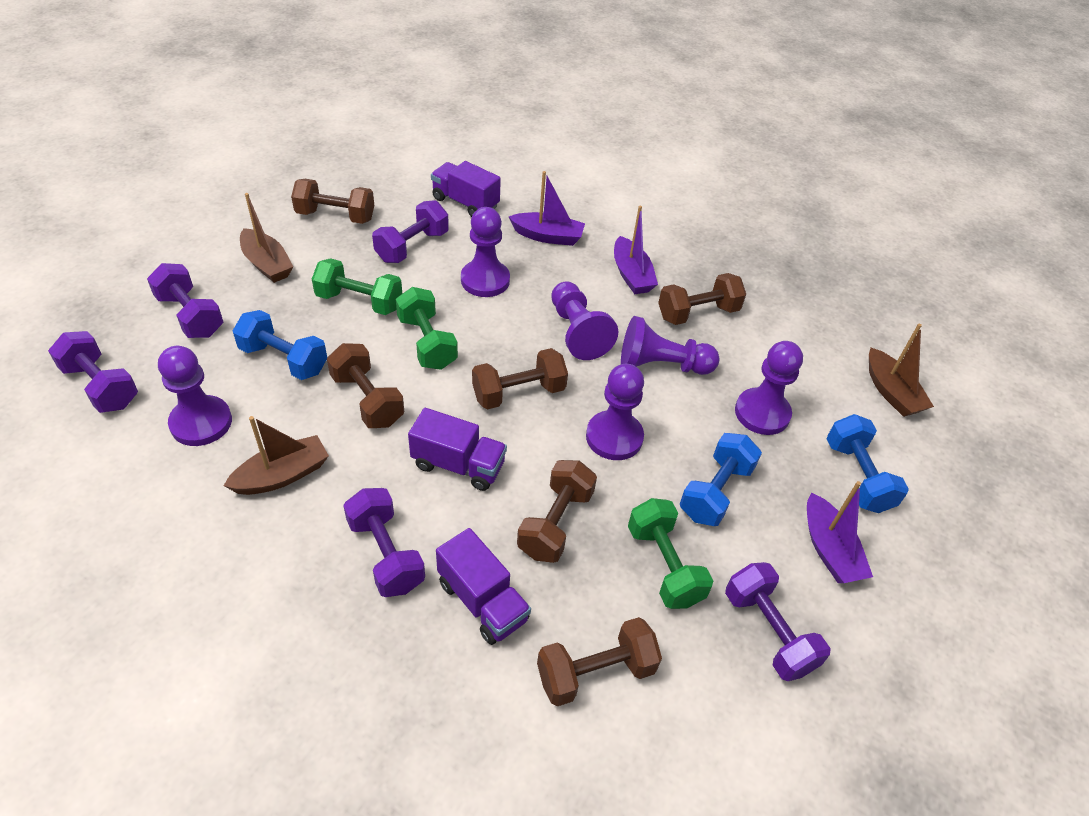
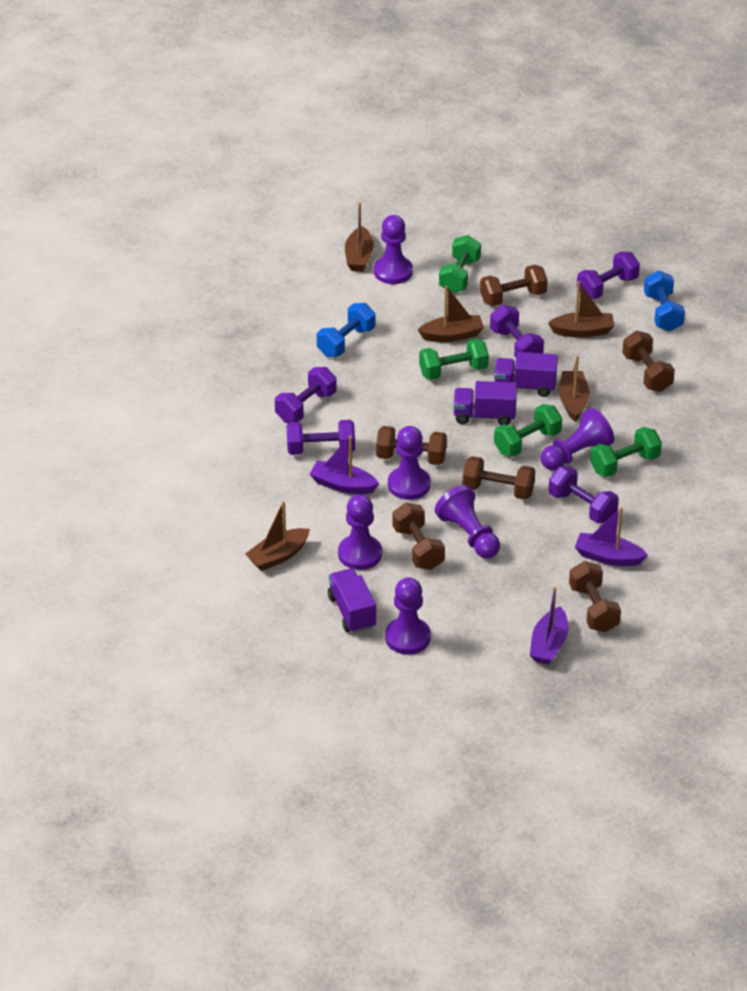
blue dumbbell: [233,310,327,380] [680,433,762,526] [826,414,909,513] = 3 -> [317,303,375,357] [644,270,685,332] = 2
brown boat: [224,416,329,495] [240,193,293,283] [869,324,934,417] = 3 -> [245,501,310,571] [345,202,374,272] [418,286,484,342] [548,281,615,338] [559,355,590,421] = 5
green dumbbell: [312,258,402,315] [396,287,458,370] [628,498,713,609] = 3 -> [419,338,489,380] [439,235,481,293] [494,404,562,457] [590,427,662,477] = 4

